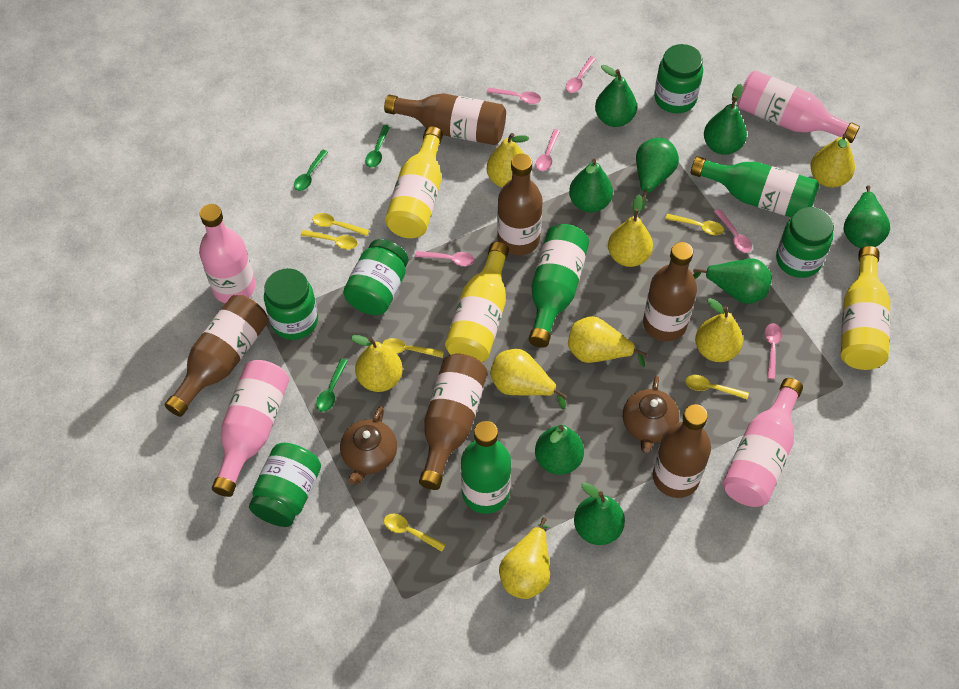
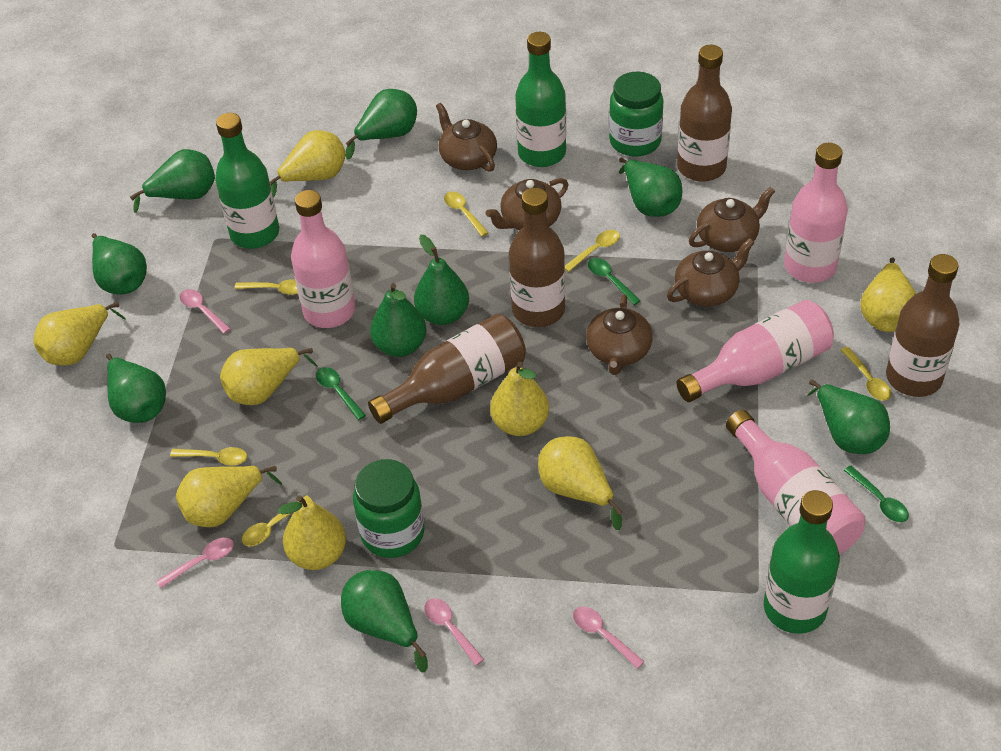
brown bottle: [164,295,268,417] [384,93,506,145] [419,354,487,490] [497,154,543,255] [643,242,697,341] [653,404,711,498] = 6 -> [368,314,526,424] [509,188,565,327] [677,45,732,182] [886,254,960,397] = 4
brown teapot: [340,406,397,484] [623,376,679,453] = 2 -> [436,103,497,172] [486,178,568,230] [586,294,653,375] [667,238,754,307] [689,187,775,252] = 5
green jar: [249,443,321,527] [264,268,318,340] [343,239,408,315] [654,44,703,113] [776,207,834,278] = 5 -> [353,459,425,558] [609,72,664,157] = 2
green pear: [535,425,584,475] [569,159,613,213] [574,483,625,545] [595,65,637,127] [636,138,679,211] [693,258,772,304] [704,84,747,155] [844,185,890,248] = 8 -> [92,233,147,295] [106,354,166,423] [130,149,215,213] [341,570,428,672] [345,89,417,159] [370,283,426,357] [414,235,469,325] [619,158,682,217] [807,380,890,454] = 9
pink spoon: [415,251,475,266] [487,87,541,104] [536,129,560,171] [566,56,596,93] [714,209,752,253] [765,323,782,379] = 6 -> [156,538,234,588] [180,289,231,334] [424,598,484,666] [573,607,644,669] = 4
yellow bottle: [385,126,443,238] [445,242,509,362] [841,246,890,370] = 3 -> none = 0

